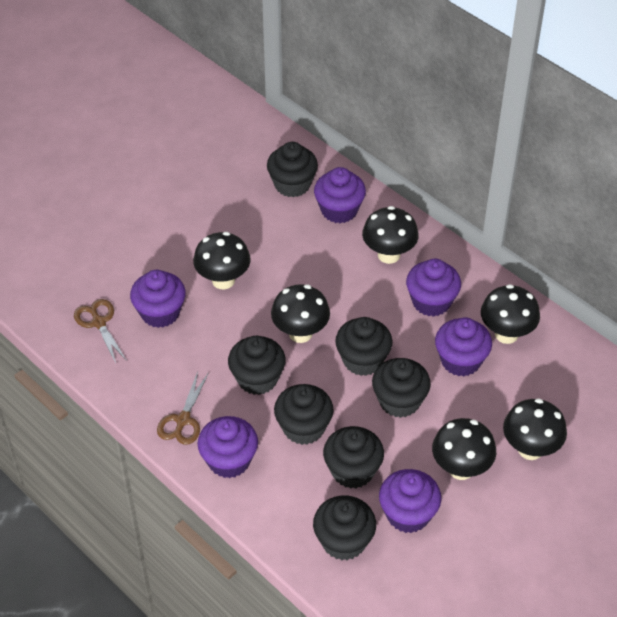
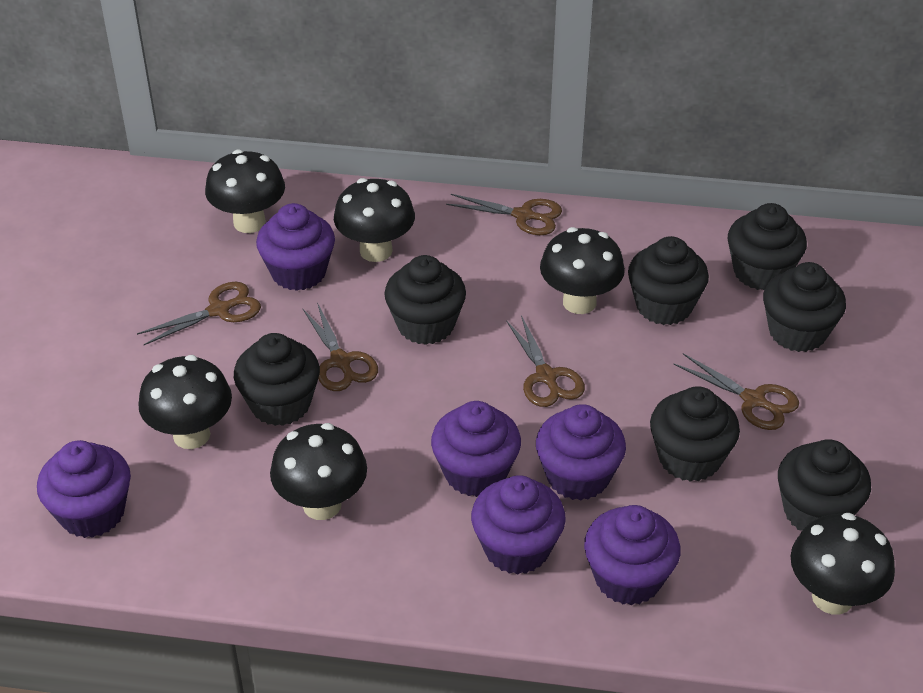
brown scissors: [74,299,127,363] [157,372,209,445] = 2 -> [137,282,261,345] [302,303,378,391] [446,194,562,235] [506,315,585,407] [673,353,799,430] = 5

